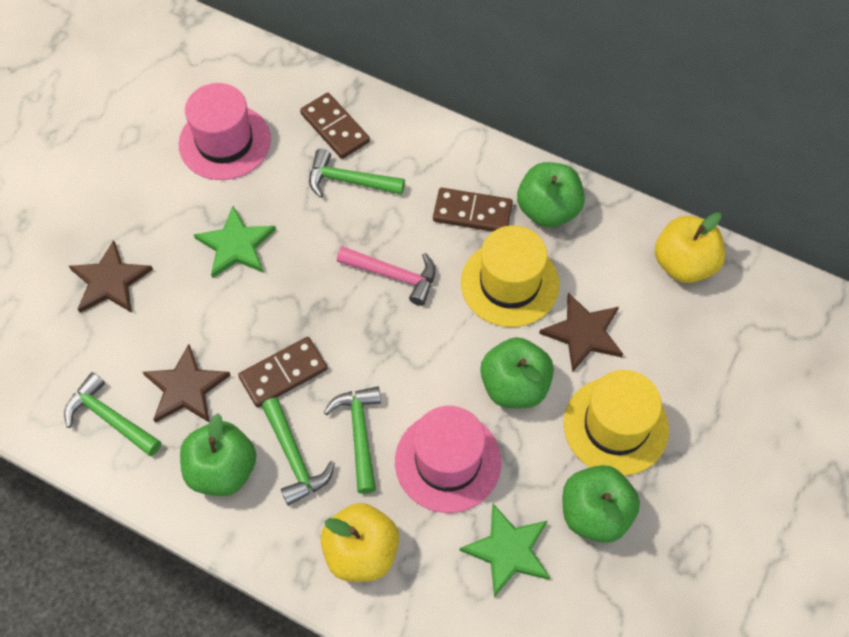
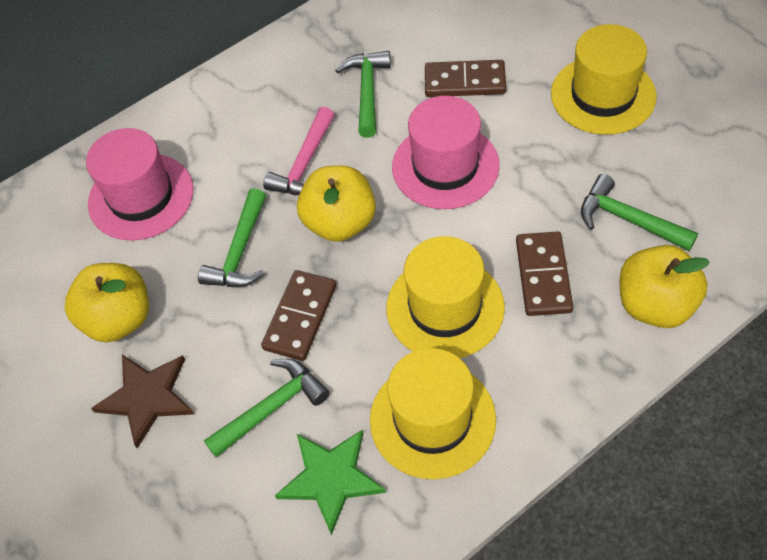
brown star: [69,240,153,313] [143,344,231,423] [539,292,623,372] = 3 -> [91,355,194,448] = 1
green apple: [180,413,256,496] [480,337,554,408] [517,162,585,228] [563,465,640,543] = 4 -> none = 0
green star: [193,206,276,278] [459,504,550,597] = 2 -> [275,429,386,535] = 1
yellow apple: [320,503,399,582] [655,212,725,283] = 2 -> [65,263,149,343] [297,166,376,242] [620,245,710,328] = 3
yellow hat: [461,225,559,327] [564,370,669,476] = 2 -> [370,348,496,479] [387,236,505,358] [551,24,657,135] = 3

